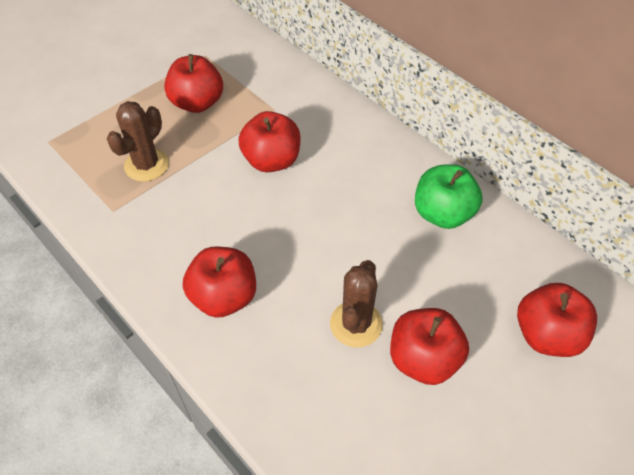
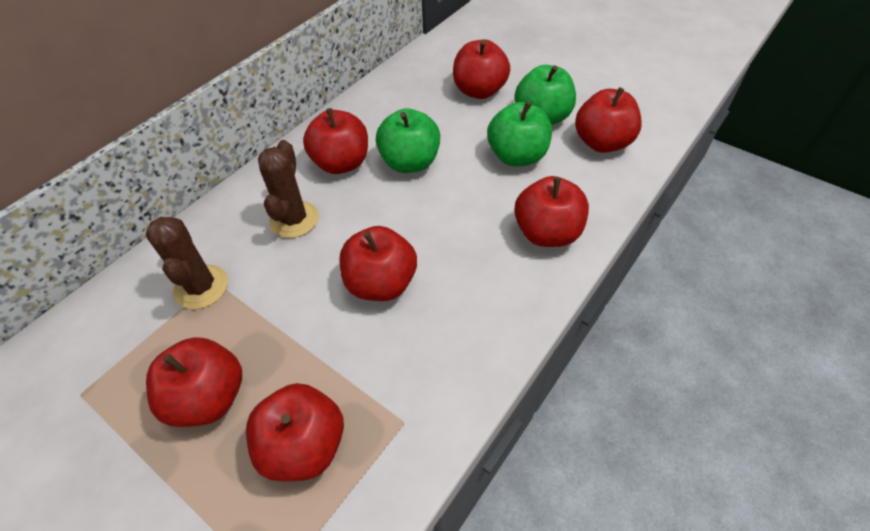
green apple: [415,164,483,229] = 1 -> [376,108,440,173] [487,102,552,166] [514,65,576,125] = 3
red apple: [164,54,223,113] [183,247,256,318] [239,111,301,172] [390,308,469,385] [517,283,597,357] = 5 -> [146,337,242,427] [246,383,344,481] [303,108,368,174] [339,226,417,301] [453,40,510,99] [514,176,589,247] [575,87,642,153] = 7

